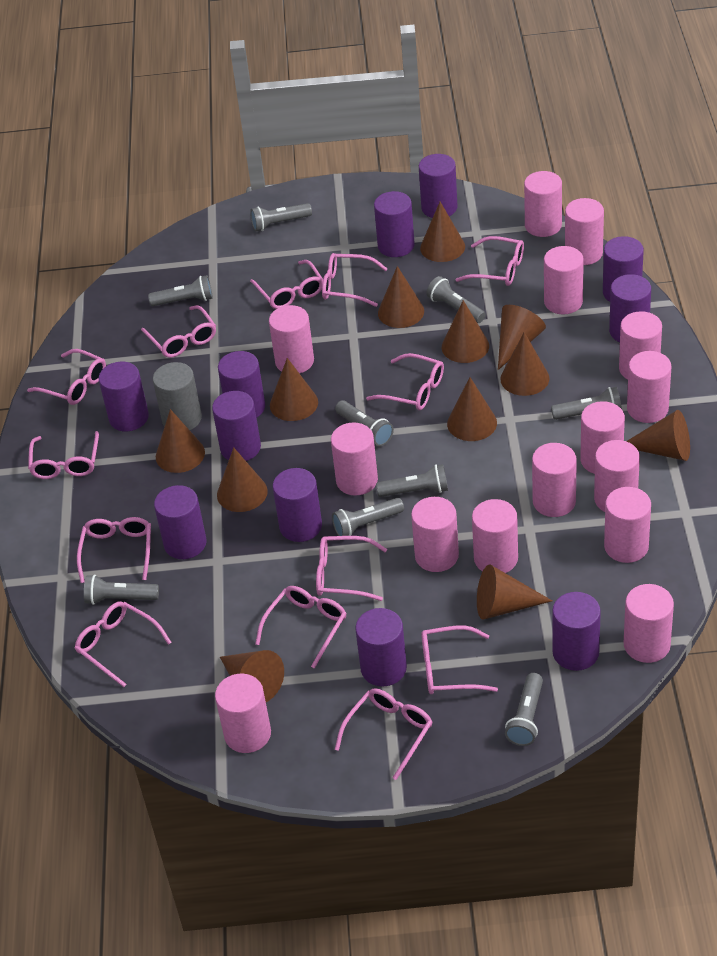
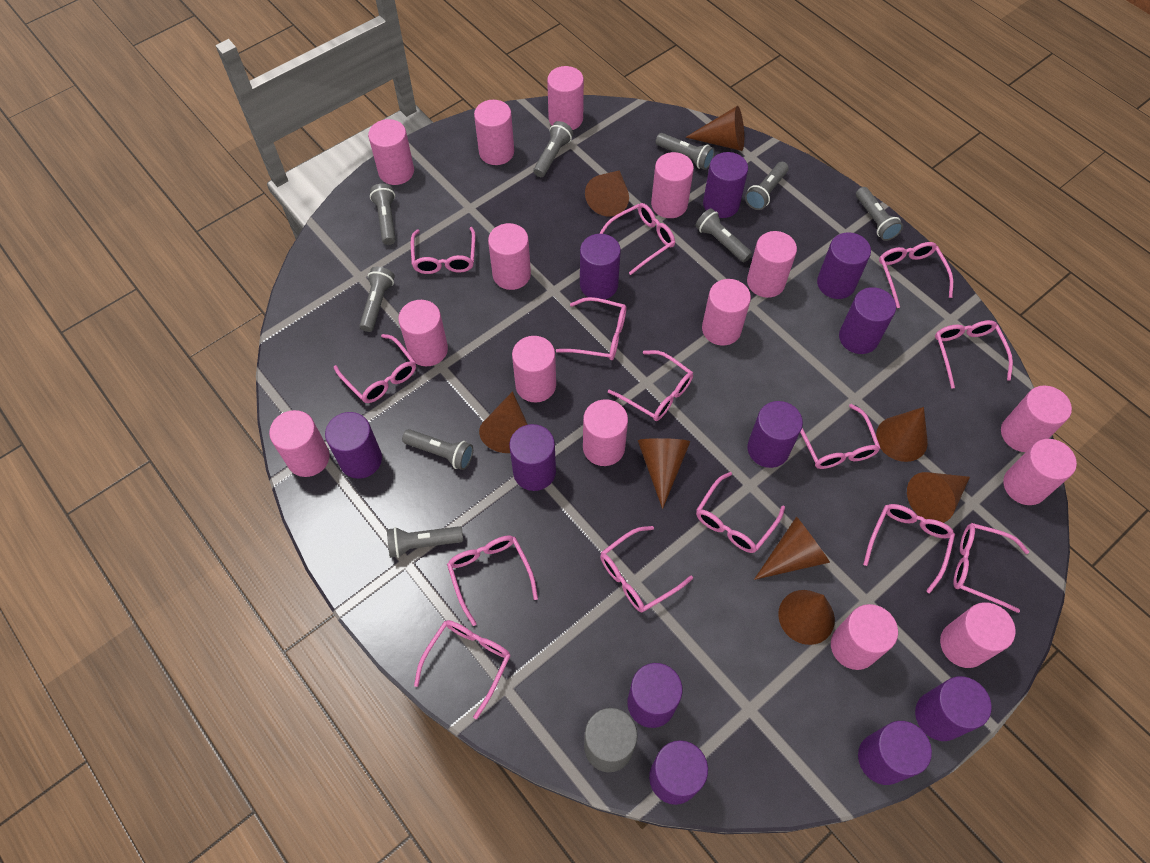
brown cone: [156,409,205,473] [217,447,268,512] [220,650,284,702] [270,358,318,421] [378,266,424,328] [420,202,465,262] [442,300,489,363] [447,377,497,441] [477,565,552,619] [498,305,546,370] [500,332,550,396] [627,410,690,461] = 12 -> [479,391,528,453] [585,170,629,216] [638,438,690,509] [685,106,744,151] [754,517,830,580] [778,590,835,645] [876,407,928,462] [907,472,970,523] = 8
pink glasses: [27,349,106,405] [28,431,99,479] [74,601,172,687] [77,517,151,583] [141,305,216,358] [250,260,323,309] [255,586,347,669] [316,536,387,601] [322,253,388,307] [335,688,432,780] [366,353,444,410] [421,625,498,694] [455,236,524,286] = 13 -> [334,334,416,403] [411,227,475,274] [414,620,511,719] [447,535,538,626] [556,297,626,360] [599,203,675,275] [600,526,693,613] [608,350,693,421] [696,472,785,553] [800,404,880,469] [863,504,955,594] [879,242,953,308] [935,320,1013,389] [953,523,1029,613] = 14

